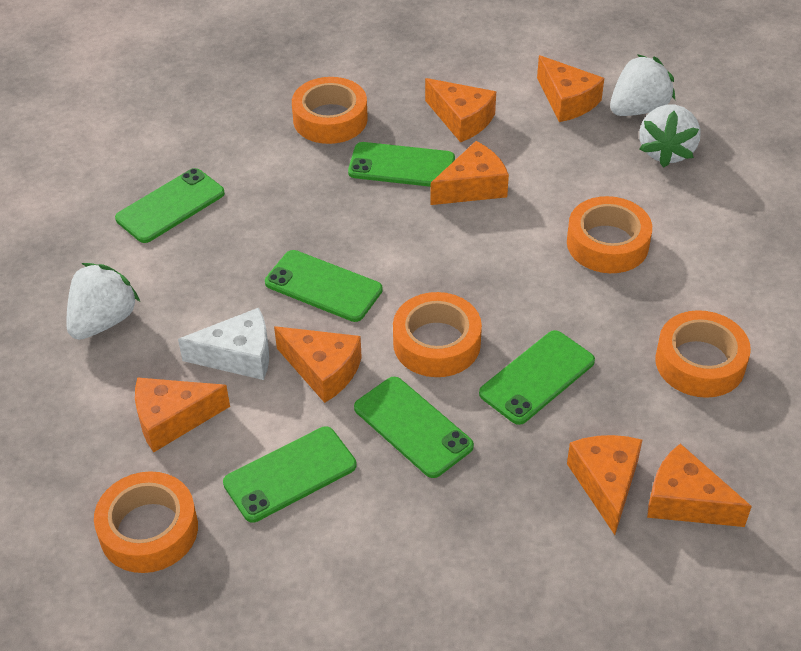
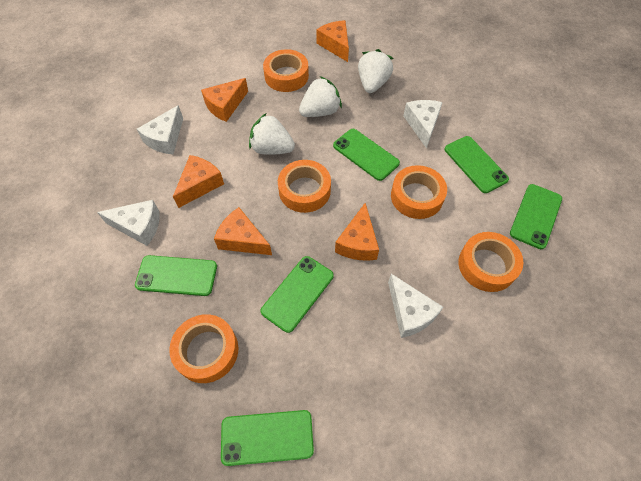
orange cheese: [135,377,230,452] [274,326,362,403] [425,78,496,143] [430,141,509,205] [537,55,604,122] [567,435,642,535] [647,444,752,527] = 7 -> [173,155,224,208] [201,78,248,122] [214,207,272,255] [316,20,349,62] [335,203,379,261] = 5
white cheese: [178,308,269,380] = 1 -> [97,200,160,246] [137,105,183,154] [388,274,443,338] [403,100,443,149] = 4

